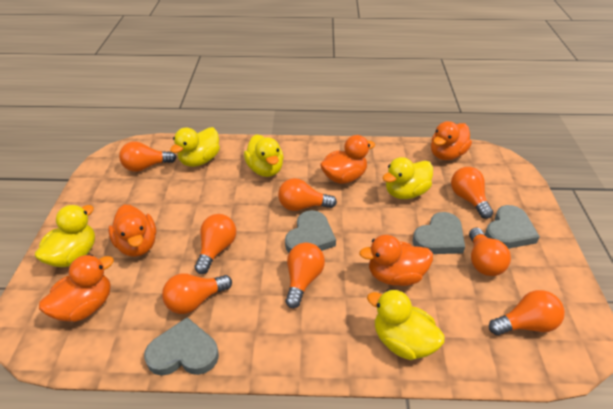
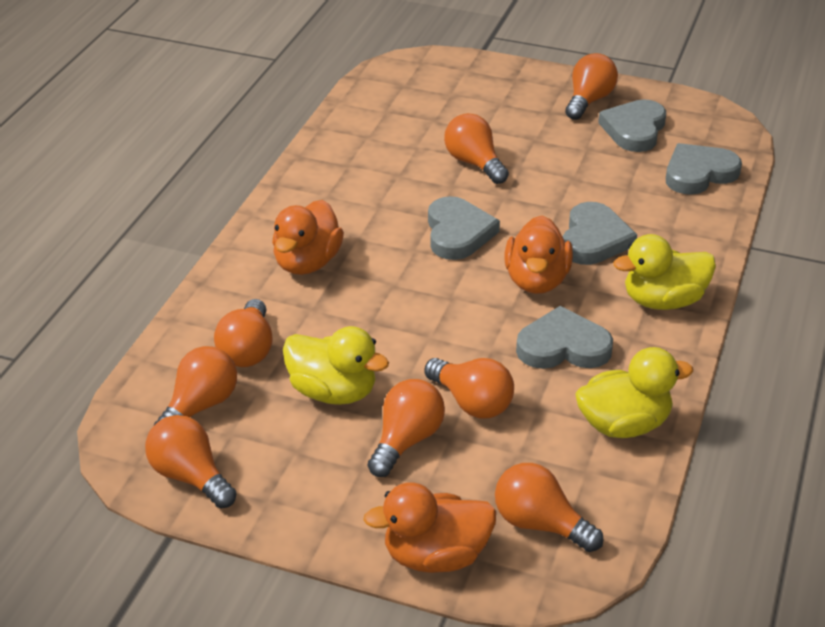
grey heart: [144,317,219,376] [285,210,336,253] [413,212,465,254] [485,205,540,249] = 4 -> [428,196,500,260] [516,306,613,369] [563,202,637,265] [598,99,666,152] [666,143,742,195] = 5
orange duck: [39,254,114,322] [108,205,156,257] [320,135,375,184] [359,235,433,286] [431,121,472,160] = 5 -> [272,200,344,275] [363,482,496,573] [504,216,573,294] = 3
yellow duck: [35,205,95,267] [170,127,220,167] [244,135,284,177] [367,289,445,360] [383,157,433,199] = 5 -> [283,326,389,405] [575,347,693,438] [613,234,716,310] = 3

